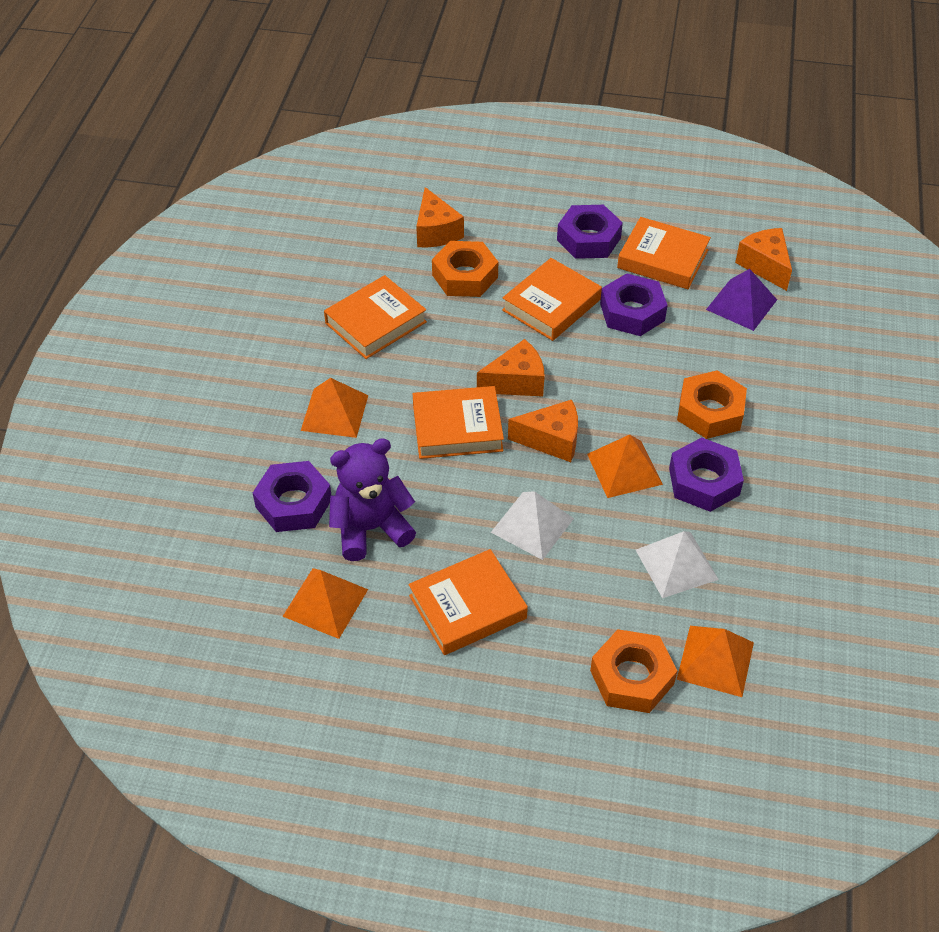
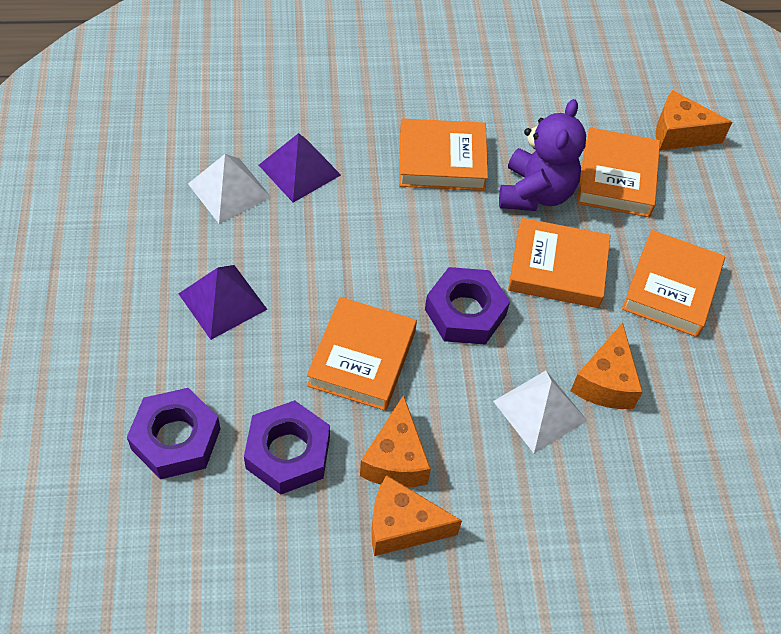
orange nut: [432,241,498,297] [590,629,677,713] [677,370,747,439] = 3 -> none = 0
orange pyramid: [282,568,368,639] [301,378,369,438] [587,435,663,498] [677,626,754,697] = 4 -> none = 0
purple nut: [253,461,332,532] [557,205,623,259] [600,273,668,336] [669,437,744,512] = 4 -> [127,388,220,479] [244,400,330,495] [425,267,510,345] = 3
purple pyramid: [706,269,777,331] = 1 -> [178,265,267,340] [259,133,341,203] = 2

